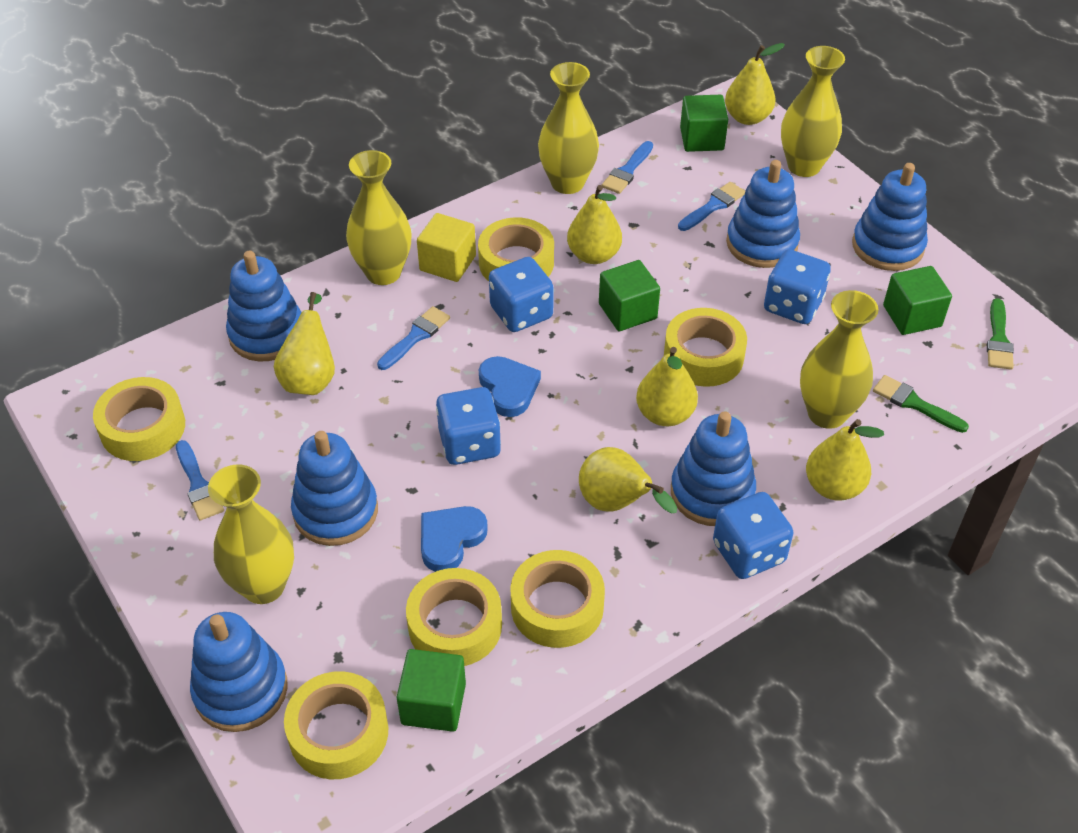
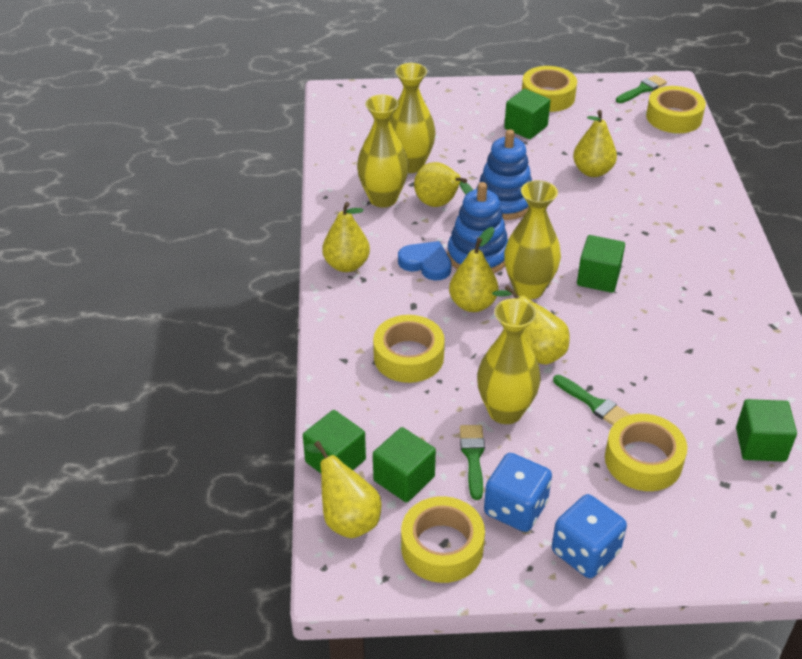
blue brush: [176,440,224,520] [377,306,450,370] [602,141,653,194] [678,182,745,231] = 4 -> none = 0
blue dice: [436,387,501,465] [489,257,554,332] [713,492,794,579] [764,249,831,324] = 4 -> [484,453,552,532] [552,494,627,578] = 2
blue heart: [421,506,488,572] [479,356,541,417] = 2 -> [398,241,451,280] = 1
blue stacking toy: [190,612,288,732] [226,251,302,362] [291,431,378,546] [671,411,756,526] [726,160,800,268] [852,163,928,271] = 6 -> [447,182,508,273] [476,129,532,220] = 2
green brush: [873,375,969,433] [987,298,1014,370] = 2 -> [460,425,485,500] [553,375,631,425] [616,75,667,103] = 3
green cube: [397,649,466,732] [599,260,660,331] [680,95,728,152] [883,266,952,335] = 4 -> [303,410,366,473] [373,427,436,503] [504,89,550,139] [577,235,625,293] [736,399,797,462] = 5
yellow cube: [417,213,476,282] = 1 -> none = 0
yellow tape: [93,377,185,461] [284,671,389,779] [406,568,502,666] [478,217,554,281] [510,550,605,648] [664,308,747,387] = 6 -> [373,315,445,383] [401,496,485,583] [522,66,577,112] [605,414,687,491] [646,86,706,133] = 5
yellow vase: [208,464,294,604] [346,150,411,285] [538,62,599,194] [781,46,845,177] [800,290,878,429] = 5 -> [357,95,409,208] [390,63,436,173] [477,299,541,424] [504,180,561,299] = 4

